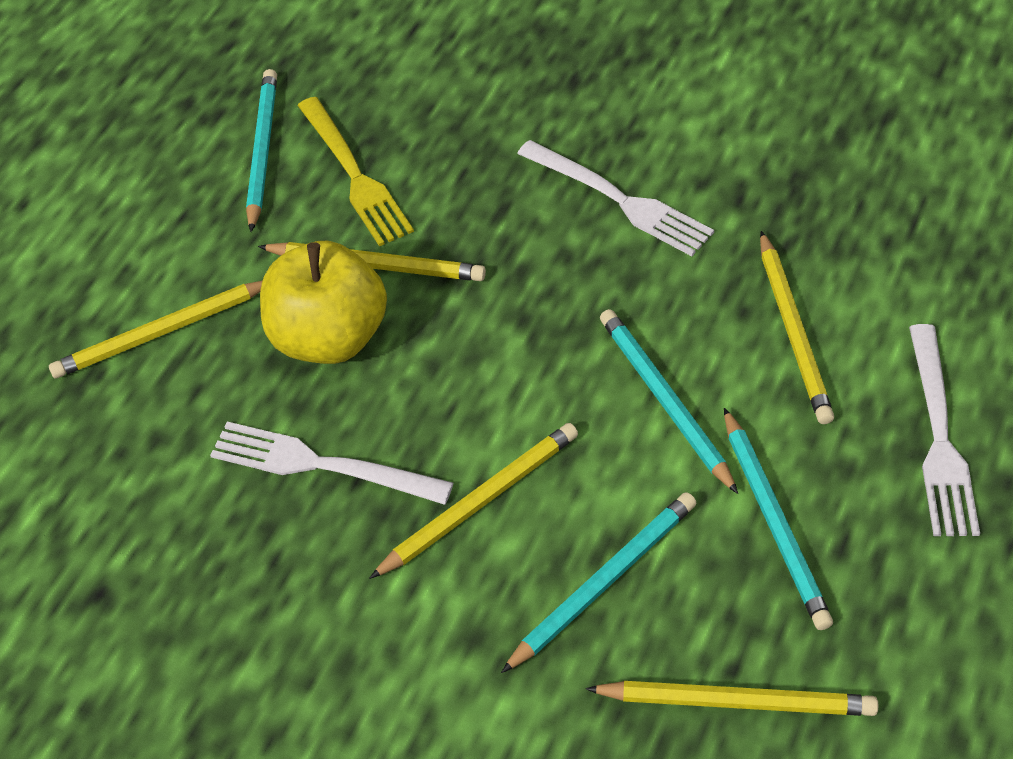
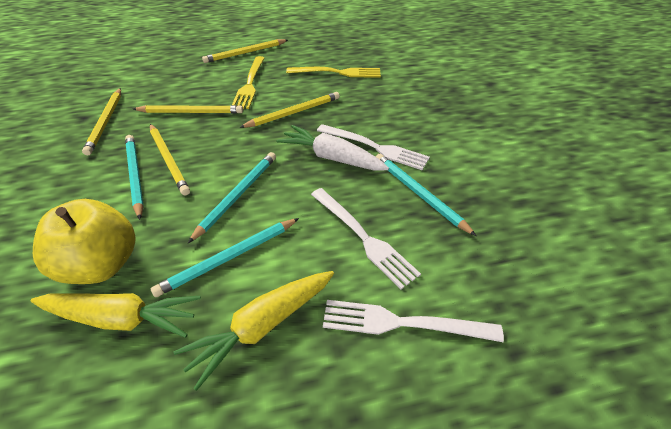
white carrot: none = 0 -> [276,125,389,171] = 1
yellow carrot: none = 0 -> [31,293,201,338] [174,271,334,391] = 2
yellow fork: [298,97,414,246] = 1 -> [232,56,265,109] [286,67,381,78] = 2

